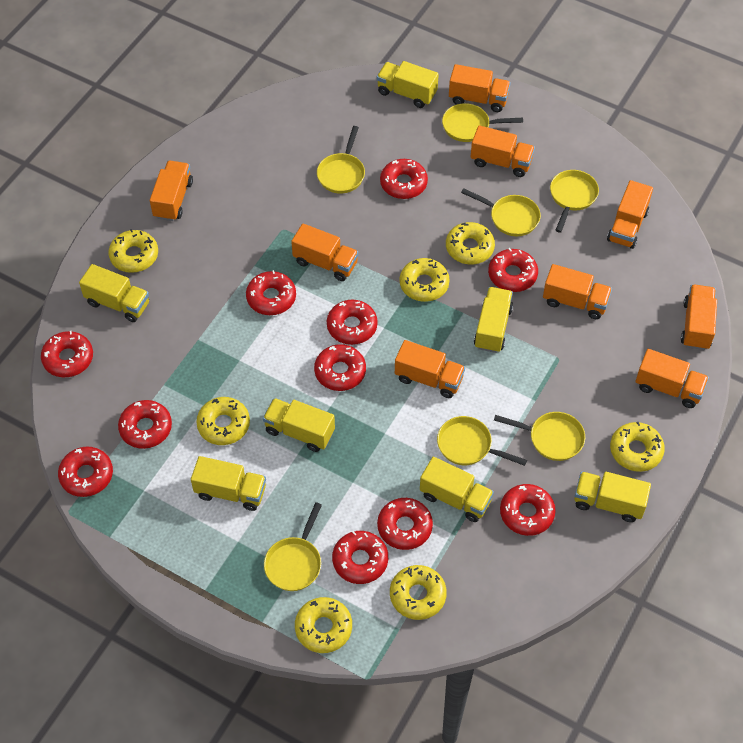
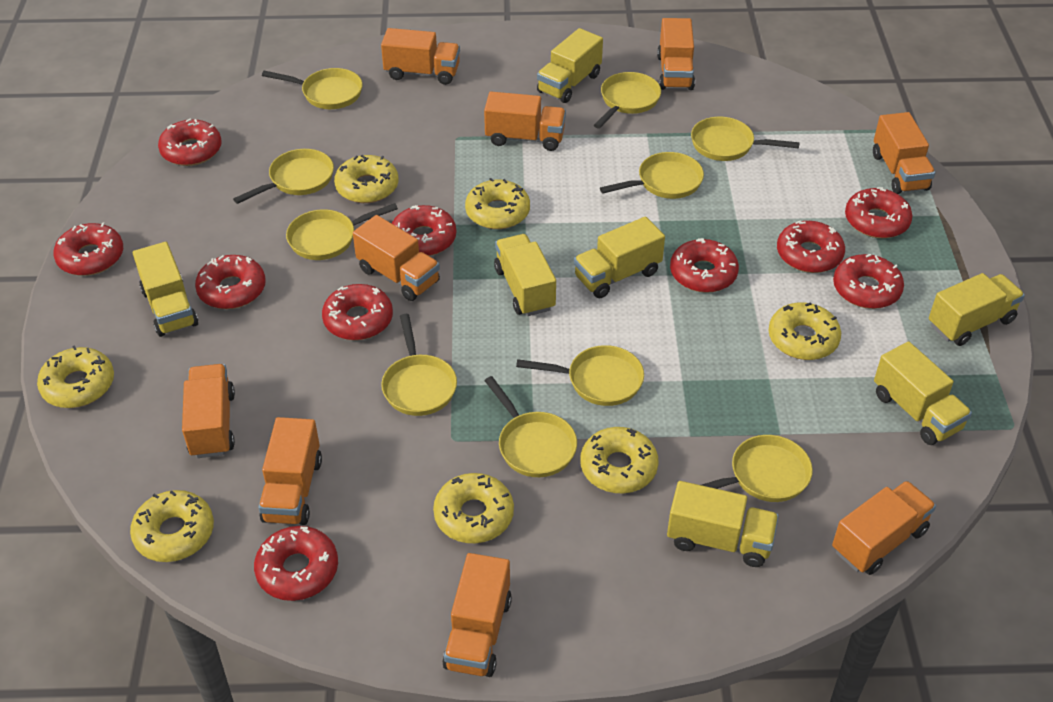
red donut: [41,331,93,377] [58,447,113,497] [118,400,172,449] [246,270,296,315] [314,344,366,391] [327,300,378,345] [332,531,388,584] [377,498,433,550] [380,159,428,199] [488,248,538,292] [500,484,556,536] = 11 -> [54,223,123,276] [158,118,222,166] [195,255,266,309] [254,526,338,601] [322,284,393,340] [392,205,456,256] [670,238,739,293] [777,221,845,273] [833,254,904,309] [845,187,913,238] = 10
yellow pan: [264,502,322,591] [317,126,365,194] [437,416,527,466] [442,103,523,142] [461,188,541,236] [494,412,585,461] [550,170,599,233] = 7 -> [233,149,334,204] [262,68,363,109] [286,203,398,260] [381,314,457,416] [484,376,577,477] [516,345,644,406] [594,72,661,129] [600,152,704,199] [691,117,800,161] [702,435,813,502] = 10

